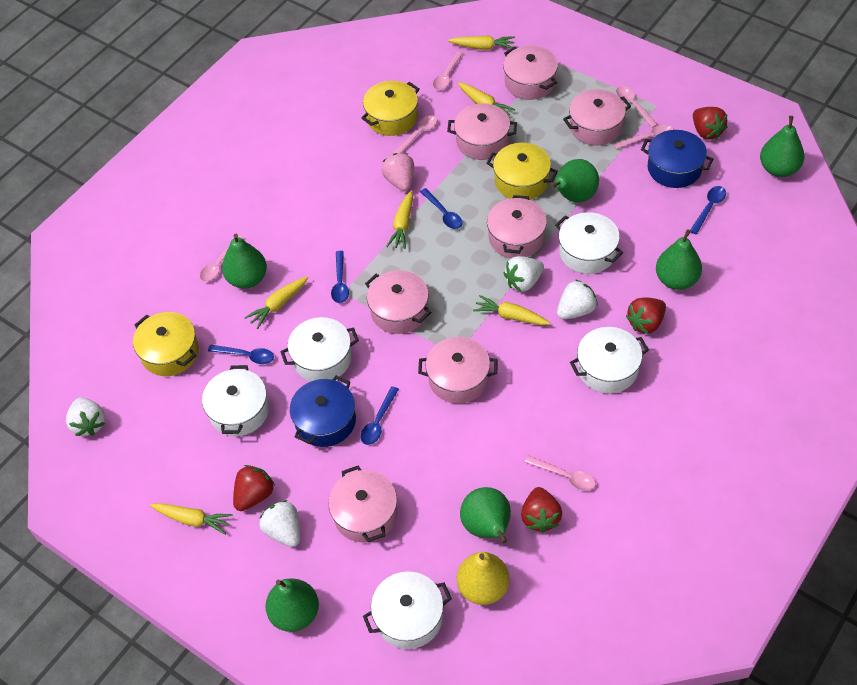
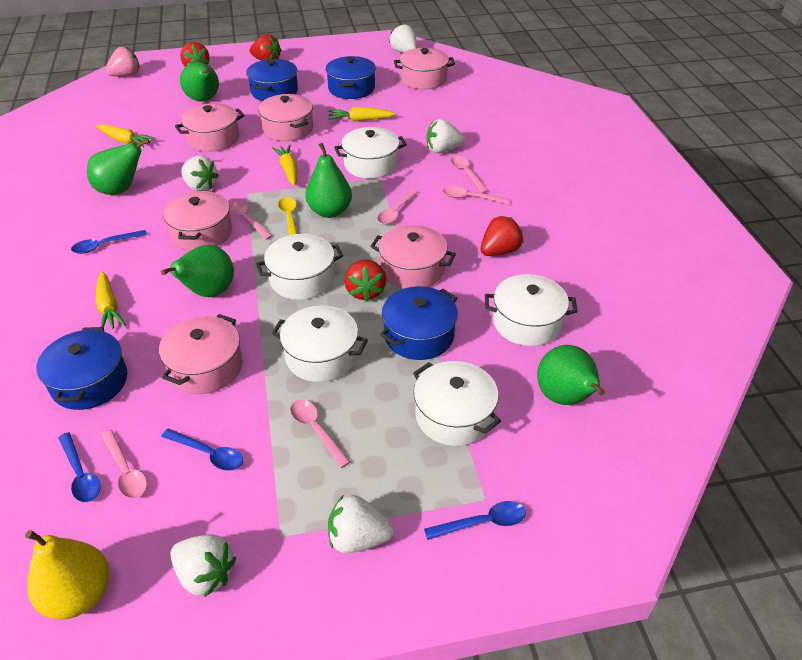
blue pot: [290,376,356,447] [641,130,713,188] = 2 -> [37,327,127,410] [246,59,298,101] [326,56,376,99] [380,286,458,360] = 4
blue spoon: [208,345,274,364] [331,251,349,303] [360,386,399,445] [420,188,463,229] [690,186,726,234] = 5 -> [58,432,101,502] [71,230,147,254] [161,428,243,471] [424,501,526,540] = 4
green pear: [222,234,267,289] [265,579,319,632] [460,487,511,543] [551,159,599,202] [656,230,702,290] [760,116,805,177] = 6 -> [87,139,150,195] [161,245,234,297] [180,62,219,101] [305,143,352,218] [537,345,605,405] = 5
pink pot: [328,466,397,543] [365,270,432,334] [418,337,497,404] [447,104,517,160] [487,195,547,258] [503,46,558,100] [563,89,631,145] = 7 -> [159,314,243,394] [163,190,232,251] [175,103,244,152] [258,94,313,141] [370,225,456,289] [394,48,455,90] = 6
white strawberry: [66,397,105,436] [259,500,300,547] [504,256,544,292] [557,279,598,319] = 4 -> [170,534,236,597] [181,155,219,191] [328,494,394,553] [389,24,417,53] [427,119,465,153] = 5
yellow carrot: [150,503,233,535] [244,276,308,329] [386,191,413,249] [448,35,515,50] [458,82,515,116] [473,295,550,325] = 6 -> [95,271,126,329] [96,124,155,147] [272,145,298,186] [329,107,395,121] = 4
yellow pot: [133,312,199,376] [361,81,420,136] [486,143,558,200] = 3 -> none = 0
yellow spoon: none = 0 -> [278,197,297,235] = 1

